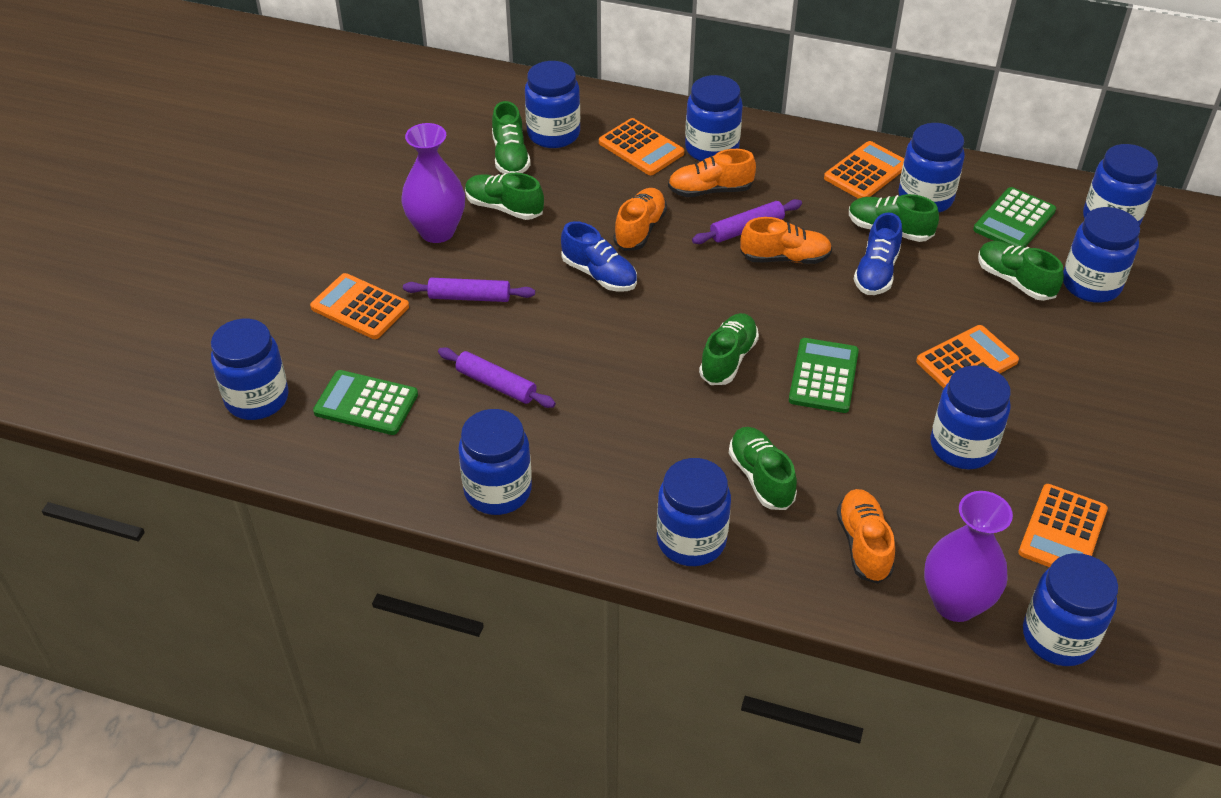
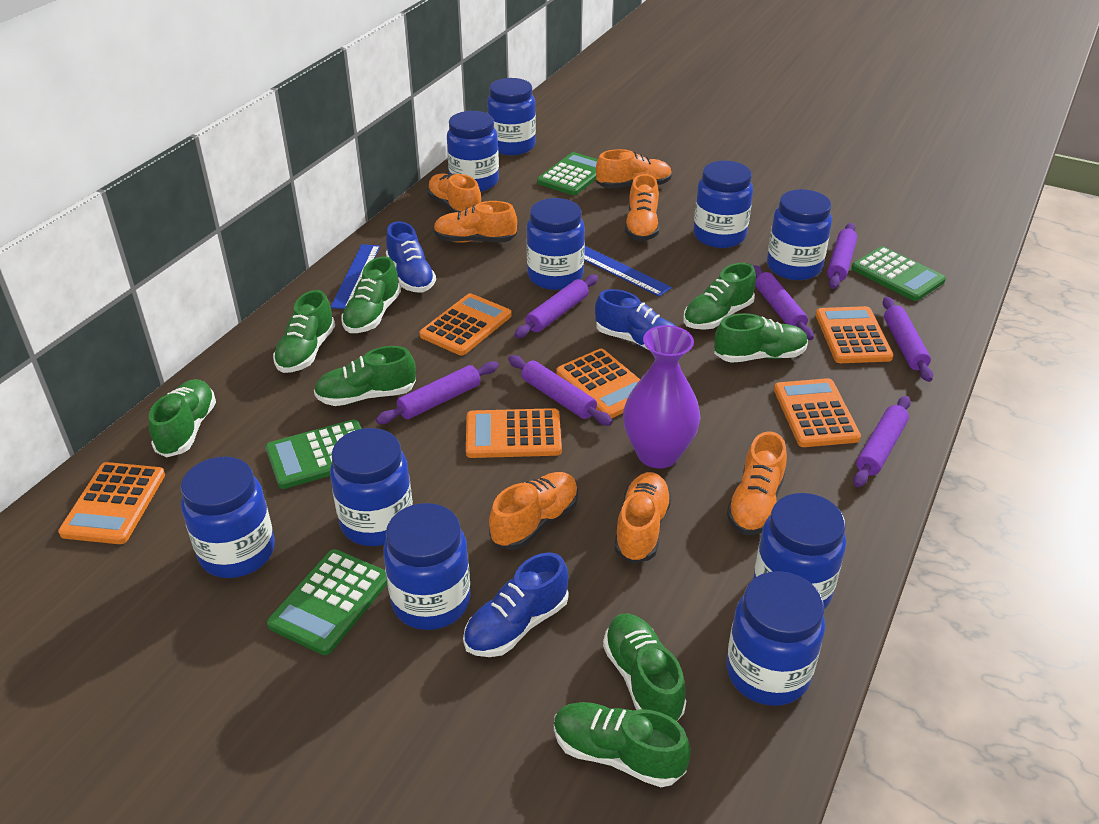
blue ruler: none = 0 -> [331,244,380,309] [584,246,672,297] = 2
blue shoe: [561,221,637,292] [854,213,902,295] = 2 -> [386,221,436,292] [463,552,569,657] [595,289,675,349] = 3
green calculator: [313,370,418,435] [789,338,859,413] [973,187,1056,247] = 3 -> [265,419,362,489] [267,549,387,655] [537,152,598,195] [851,246,946,301] = 4
green shoe: [465,173,544,220] [492,101,531,174] [699,313,759,385] [729,427,797,510] [849,194,939,242] [978,241,1064,301] = 6 -> [149,379,216,458] [273,290,335,373] [314,346,416,406] [341,256,401,333] [554,702,691,787] [603,613,686,721] [683,263,756,330] [714,313,808,363] = 8
orange calculator: [310,273,409,339] [599,118,684,175] [824,141,904,199] [916,325,1019,388] [1018,484,1108,567] = 5 -> [58,462,165,544] [420,293,512,356] [466,408,562,458] [557,349,640,419] [774,378,861,447] [816,306,893,363] = 6
orange shoe: [613,188,667,251] [668,149,756,197] [740,217,832,264] [837,489,895,584] = 4 -> [427,173,481,213] [434,201,517,243] [489,472,578,550] [596,149,672,188] [614,472,672,563] [625,174,659,241] [727,431,787,535] = 7
purple rolling pin: [403,278,535,302] [438,347,556,408] [692,199,802,244] = 3 -> [376,361,499,424] [508,355,613,426] [514,275,598,338] [752,265,814,340] [827,223,857,289] [853,396,911,487] [883,296,933,382] = 7
purple vase: [401,123,465,243] [924,491,1013,622] = 2 -> [623,325,700,468] = 1

